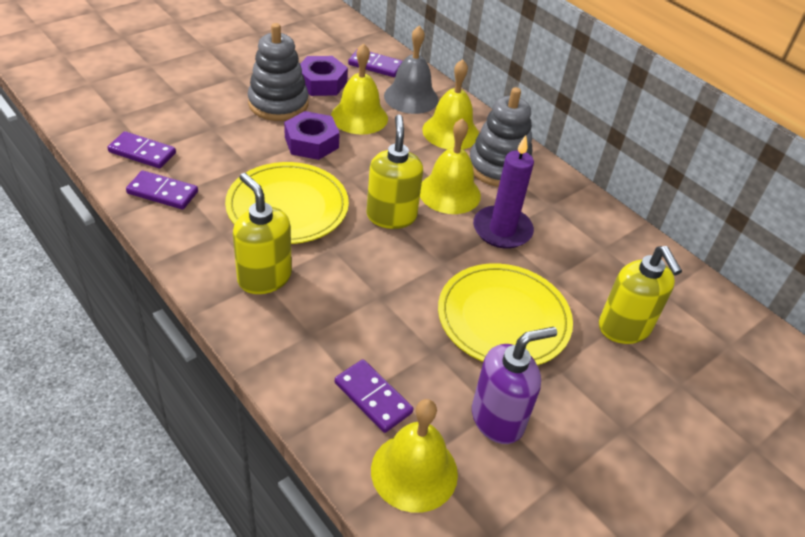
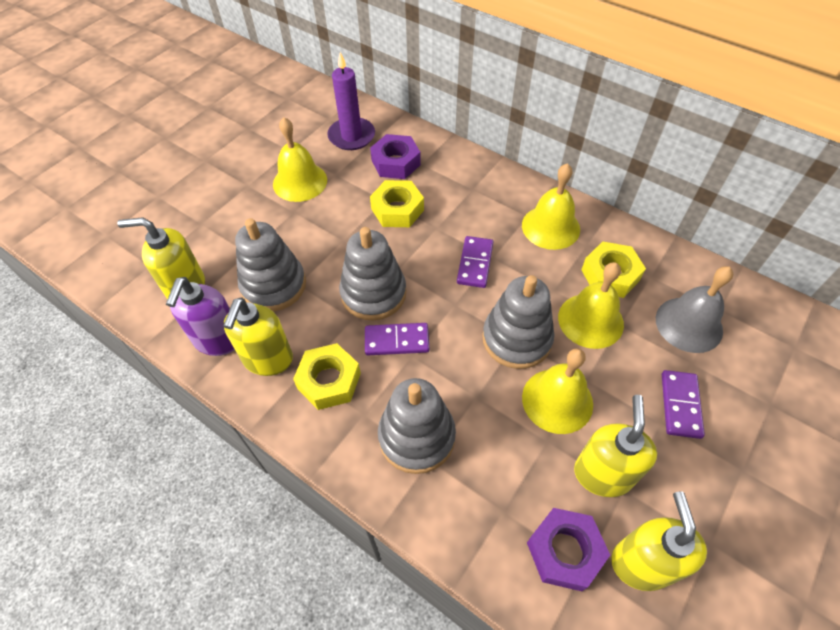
grey stacking toy: [248,23,309,121] [470,87,533,187] = 2 -> [235,218,306,311] [339,227,406,320] [378,378,456,474] [482,275,555,369] = 4
purple domino: [107,131,176,169] [126,171,198,209] [335,359,413,433] [348,50,403,77] = 4 -> [365,323,429,355] [457,236,493,288] [662,370,705,439] = 3
yellow nut: none = 0 -> [293,343,361,410] [370,180,424,227] [581,241,646,298] = 3
yellow plate: [225,162,349,244] [438,263,573,365] = 2 -> none = 0
yellow soap dispenser: [233,173,292,294] [366,115,423,229] [599,246,682,344] = 3 -> [117,217,205,300] [224,298,293,376] [574,395,657,497] [611,491,707,591] = 4

